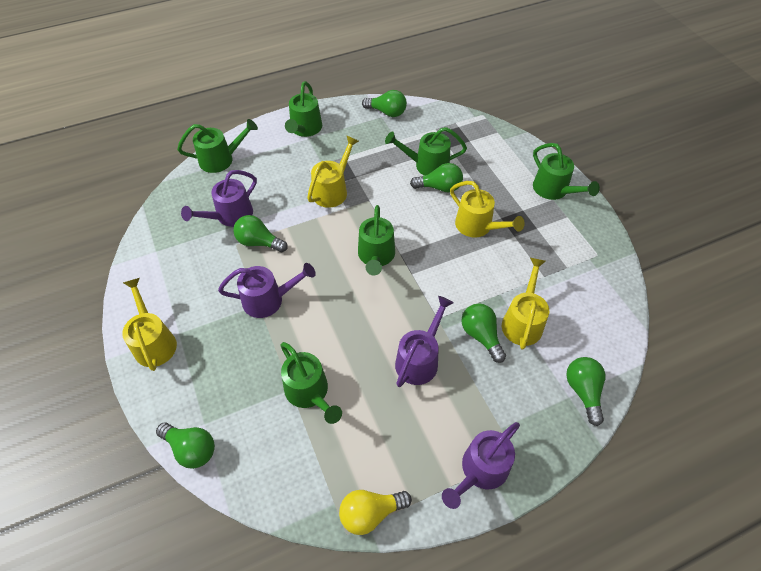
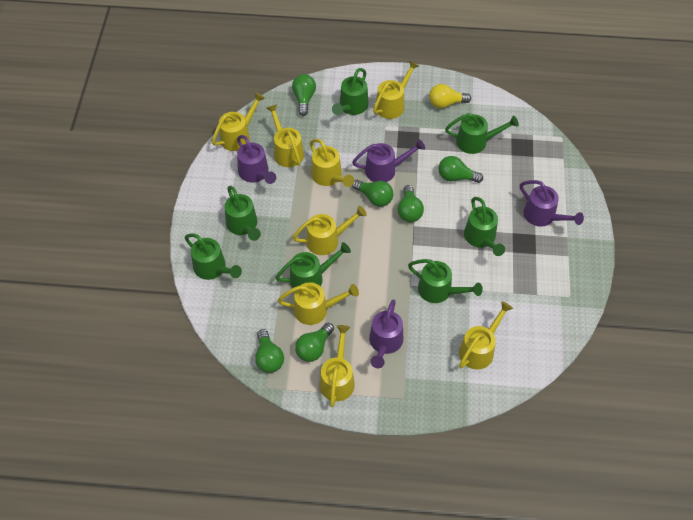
green watering can: [177,119,258,173] [280,342,342,424] [285,81,322,137] [358,205,395,276] [385,127,467,176] [533,143,600,200] = 6 -> [185,234,242,280] [225,186,261,241] [276,242,351,288] [332,68,369,115] [408,259,483,303] [445,113,519,154] [464,197,505,256] = 7
yellow watering can: [122,278,177,371] [307,136,359,208] [450,181,525,237] [502,258,549,350] = 4 -> [212,92,265,151] [266,104,304,167] [278,282,359,325] [292,206,367,255] [310,139,354,187] [320,325,355,407] [373,61,419,119] [459,301,513,370] = 8

